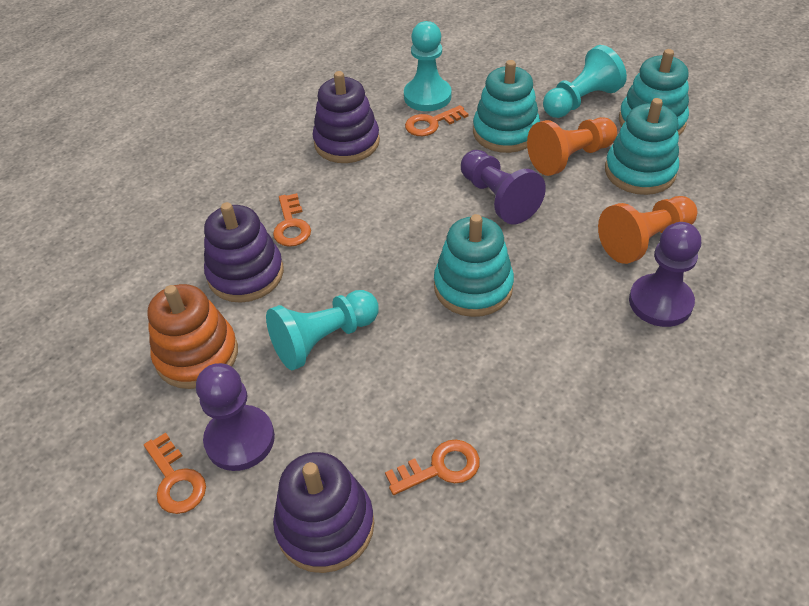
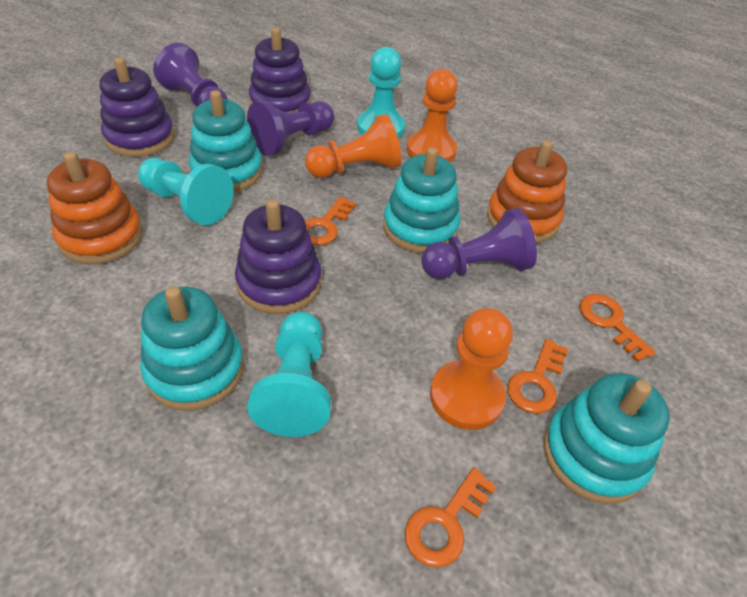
orange pawn: [527,117,617,176] [598,196,697,264] = 2 -> [305,114,401,178] [407,69,458,162] [430,308,513,430] = 3
orange stacking toy: [148,284,238,389] = 1 -> [47,151,143,264] [487,140,567,243] = 2

